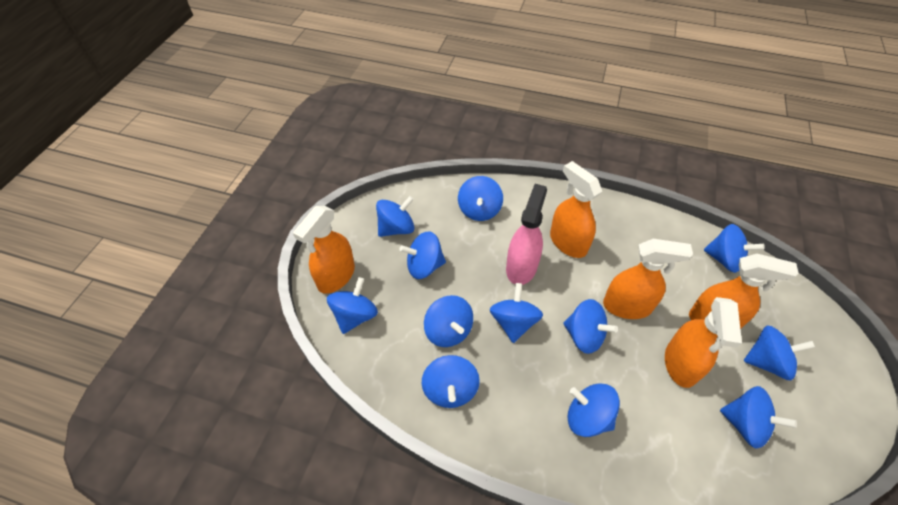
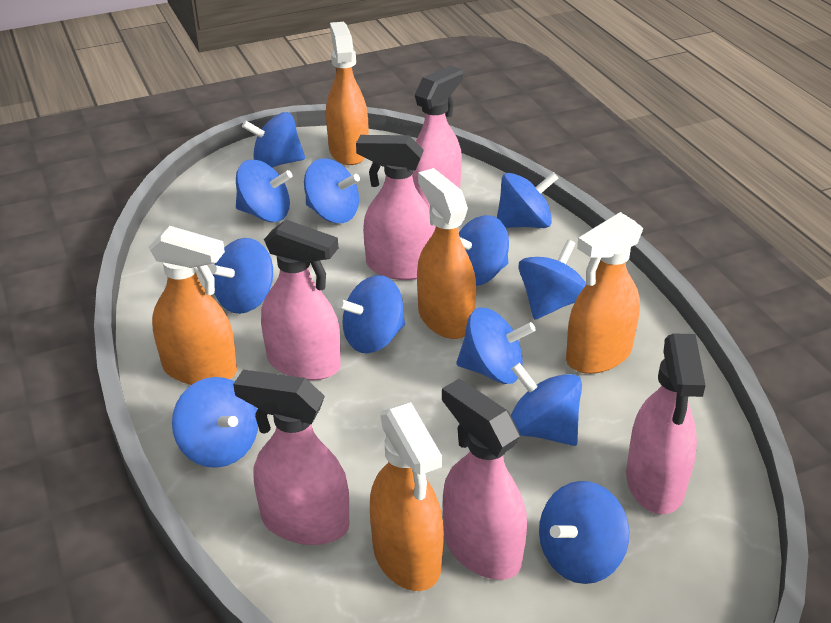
pink spray bottle: [506,184,547,285] = 1 -> [233,370,349,545] [261,220,341,380] [356,135,436,280] [412,65,463,209] [442,379,527,580] [626,334,706,514] = 6

